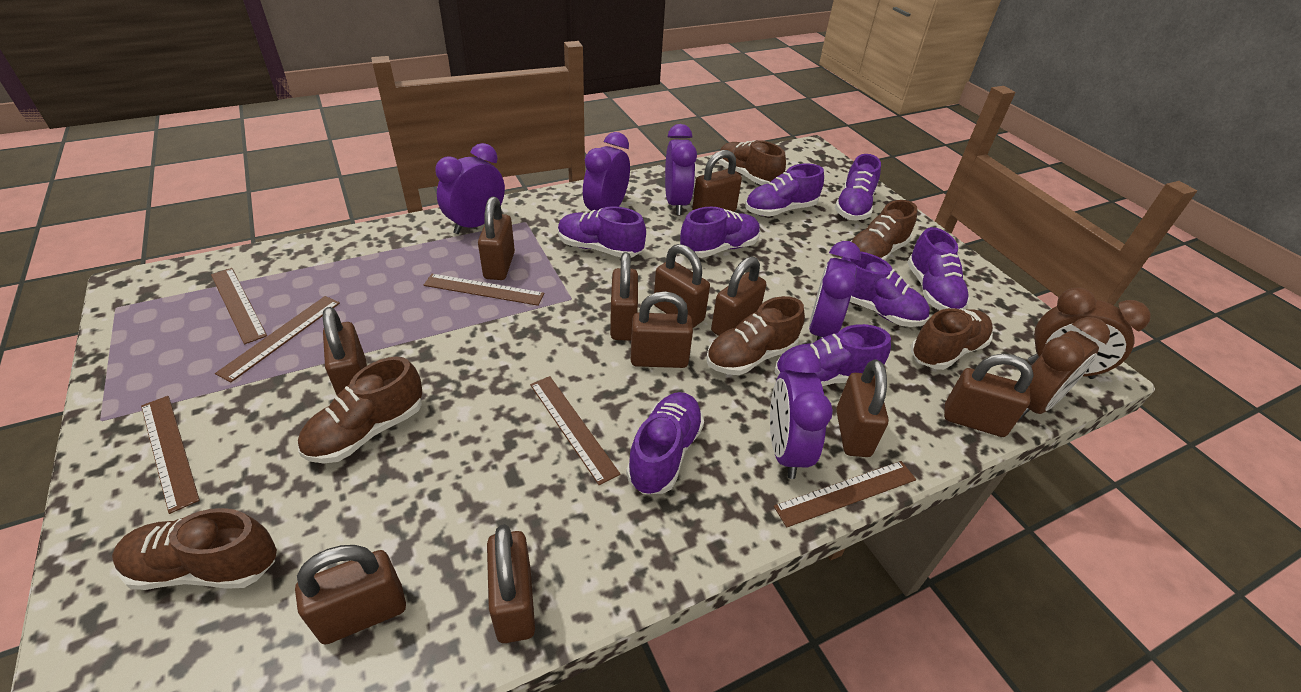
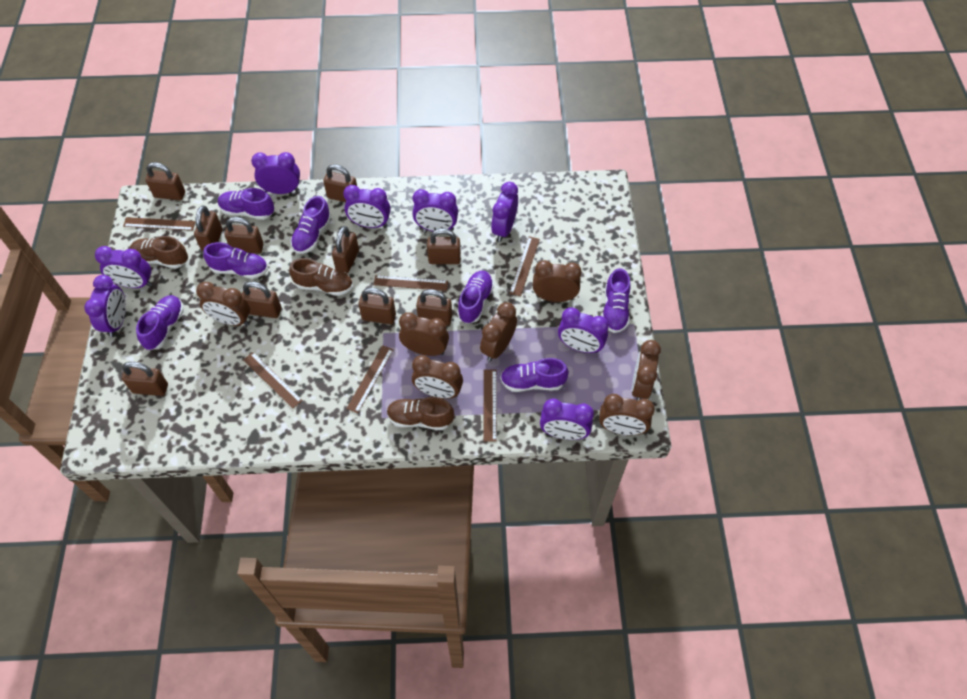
brown clock: [1020,317,1110,419] [1028,287,1151,379] = 2 -> [196,282,250,326] [399,312,449,356] [412,355,463,399] [480,302,517,361] [533,260,582,302] [599,394,655,435] [631,340,661,401] = 7
brown padlock: [295,545,406,644] [323,307,367,395] [478,196,515,280] [487,524,535,643] [610,252,638,341] [631,291,693,368] [654,244,710,328] [692,150,742,212] [711,256,766,336] [836,359,889,457] [944,354,1034,437] = 11 -> [122,362,168,396] [145,162,185,200] [194,205,223,251] [225,217,264,254] [242,281,281,318] [323,164,357,202] [332,226,359,273] [358,288,396,324] [416,289,452,326] [427,228,461,264] = 10
brown shoe: [112,508,277,590] [298,356,422,463] [706,296,805,375] [719,140,786,185] [850,200,918,260] [911,308,993,370] = 6 -> [130,236,188,269] [289,258,353,296] [387,397,454,430] = 3
purple clock: [435,143,505,234] [583,132,630,211] [665,124,697,215] [770,349,833,479] [809,241,861,340] = 5 -> [84,275,126,337] [95,246,152,288] [251,152,300,194] [343,185,391,228] [412,189,458,231] [491,182,518,242] [540,399,594,440] [558,307,609,353] = 8
purple shoe: [558,206,646,257] [626,392,704,494] [680,207,760,258] [745,164,824,217] [774,324,891,386] [835,154,881,220] [841,251,930,327] [907,227,970,310] = 8 -> [136,295,184,350] [203,242,268,279] [218,188,274,220] [291,196,331,254] [457,271,494,323] [500,358,569,392] [602,268,631,333] = 7

